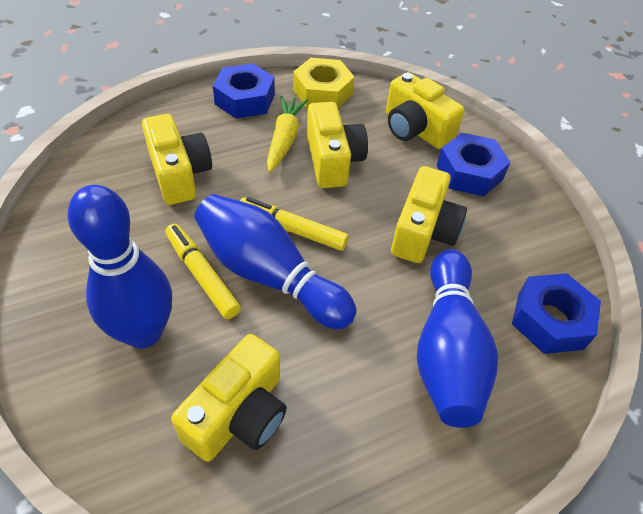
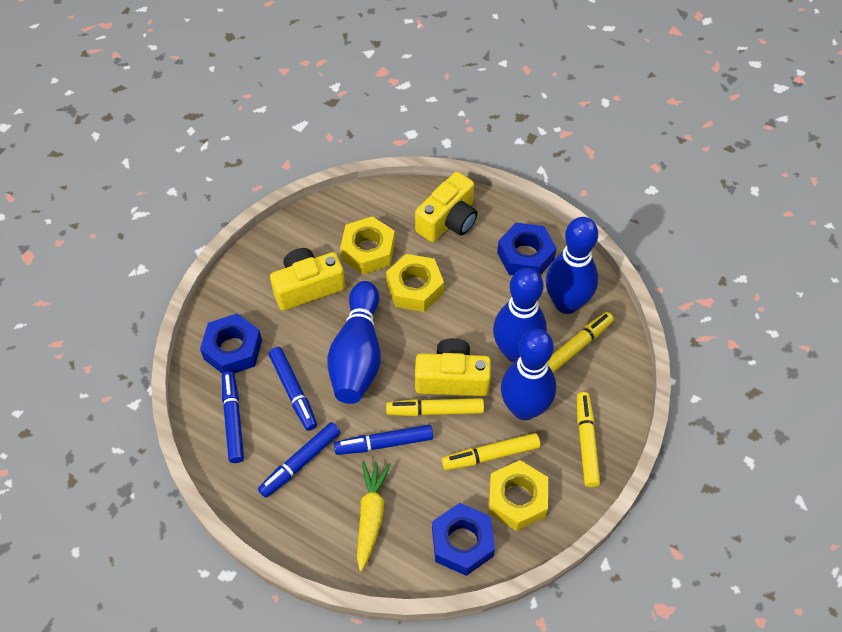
blue bowling pin: [67,185,172,349] [194,194,356,329] [417,249,498,428] = 3 -> [327,281,381,404] [493,268,547,362] [501,329,556,420] [546,217,598,314] = 4
blue marker: none = 0 -> [222,371,244,463] [258,422,340,498] [269,347,317,431] [334,425,433,455] = 4
yellow camera: [142,114,212,205] [171,334,287,462] [307,102,368,188] [386,72,464,149] [391,166,467,263] = 5 -> [270,248,345,311] [415,172,477,242] [415,338,491,396] = 3
yellow marker: [165,224,241,319] [240,197,349,251] = 2 -> [386,398,484,416] [442,433,540,470] [548,312,614,373] [577,392,600,487] = 4
yellow nut: [293,58,355,108] = 1 -> [340,216,395,275] [386,254,444,312] [488,460,548,531] = 3

